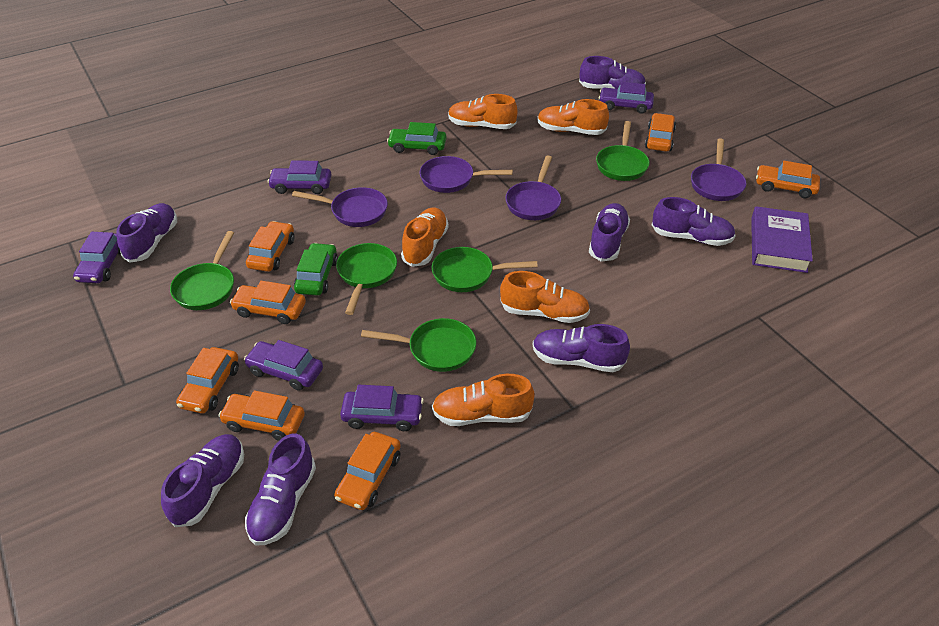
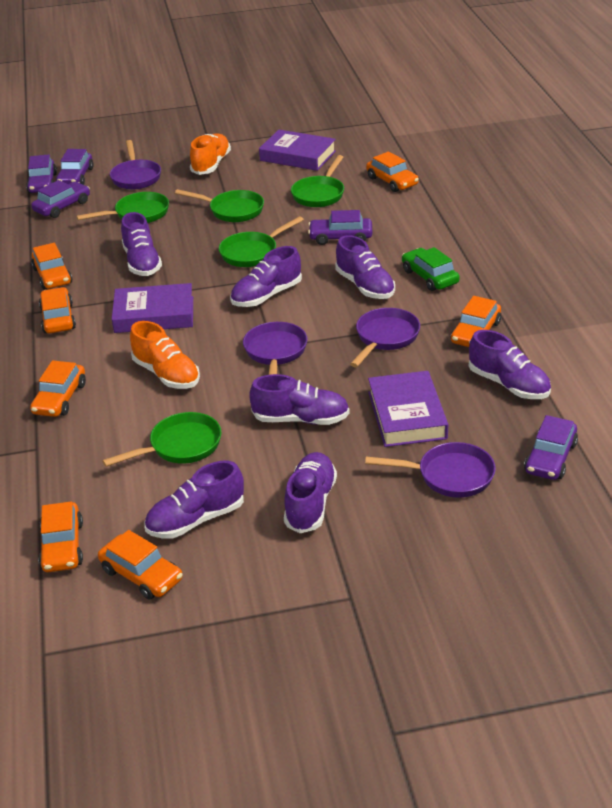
green car: [294,243,338,296] [387,122,446,155] = 2 -> [402,247,460,291] = 1
orange shoe: [401,208,449,267] [432,374,535,426] [448,94,518,129] [500,271,590,323] [537,99,609,135] = 5 -> [130,321,200,389] [190,133,231,175] = 2
purple book: [751,206,813,273] = 1 -> [112,283,193,333] [259,130,336,171] [368,371,448,447] = 3

